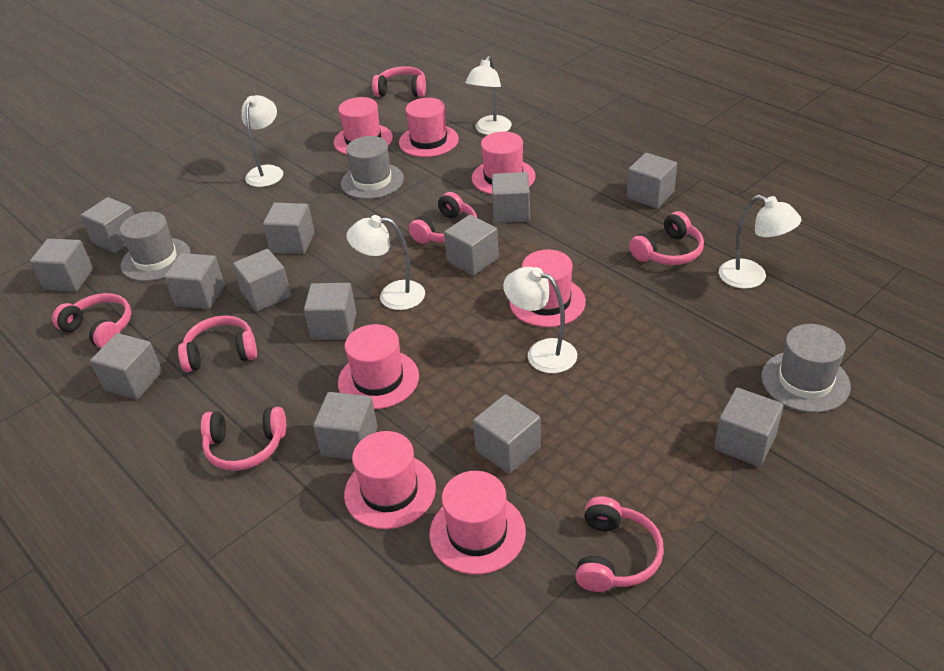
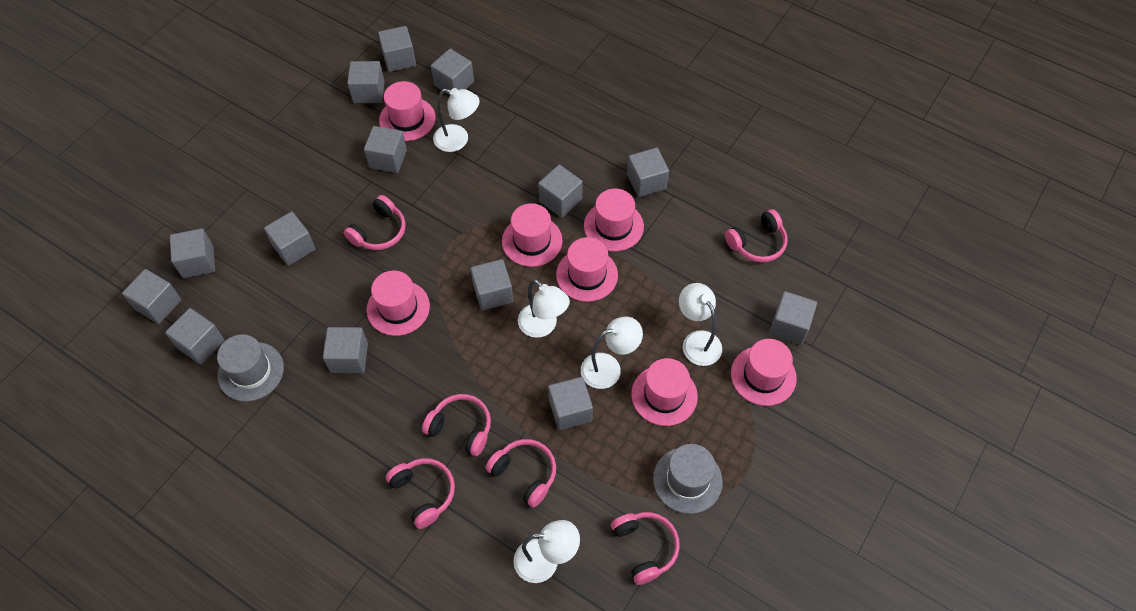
grey cube: [30,239,93,292] [81,197,134,253] [90,333,162,400] [164,253,225,309] [233,249,291,312] [263,203,314,254] [304,283,356,340] [313,392,378,460] [444,215,499,276] [473,394,541,474] [492,172,530,223] [627,153,677,208] [714,388,783,467] = 13 -> [122,269,181,324] [165,308,224,365] [170,228,215,278] [264,211,315,266] [323,327,368,373] [347,61,385,103] [364,126,407,173] [378,26,416,72] [431,49,474,96] [471,259,513,311] [538,165,583,218] [548,377,593,430] [627,148,669,197] [769,291,817,345] = 14
grey hat: [120,211,191,281] [341,136,404,199] [761,324,851,413] = 3 -> [217,334,284,402] [653,444,723,514] = 2
pink headphones: [52,293,131,349] [178,315,257,372] [201,407,286,471] [372,66,426,97] [409,192,477,244] [575,496,664,592] [629,211,704,265] = 7 -> [344,195,406,250] [386,458,455,529] [422,394,491,456] [486,439,556,508] [611,512,680,585] [725,209,788,262] = 6

